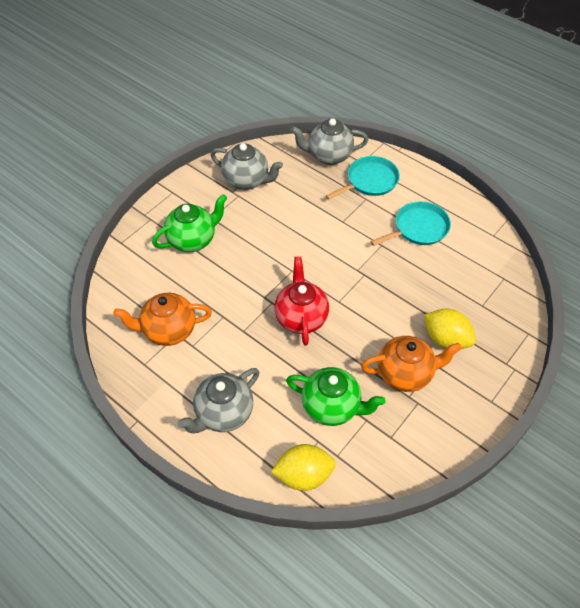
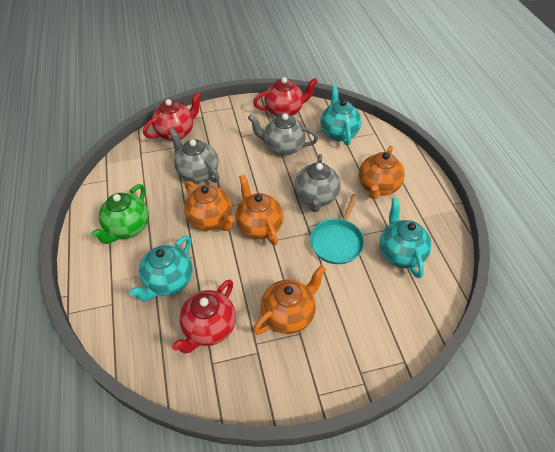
green teapot: [152,194,227,252] [286,367,386,426] = 2 -> [91,184,149,244] = 1
orange teapot: [113,293,212,346] [361,336,462,392] = 2 -> [184,181,234,231] [235,174,284,245] [253,265,326,335] [359,146,405,199] = 4
red teapot: [274,256,329,346] = 1 -> [143,92,201,141] [172,280,236,353] [253,77,318,116] = 3
turquoise pan: [326,156,400,199] [370,201,451,246] = 2 -> [310,194,364,264] = 1
turquoise teapot: none = 0 -> [129,236,193,302] [320,85,362,145] [380,198,432,278] = 3
yellow lemon: [271,444,336,491] [424,308,476,349] = 2 -> none = 0

